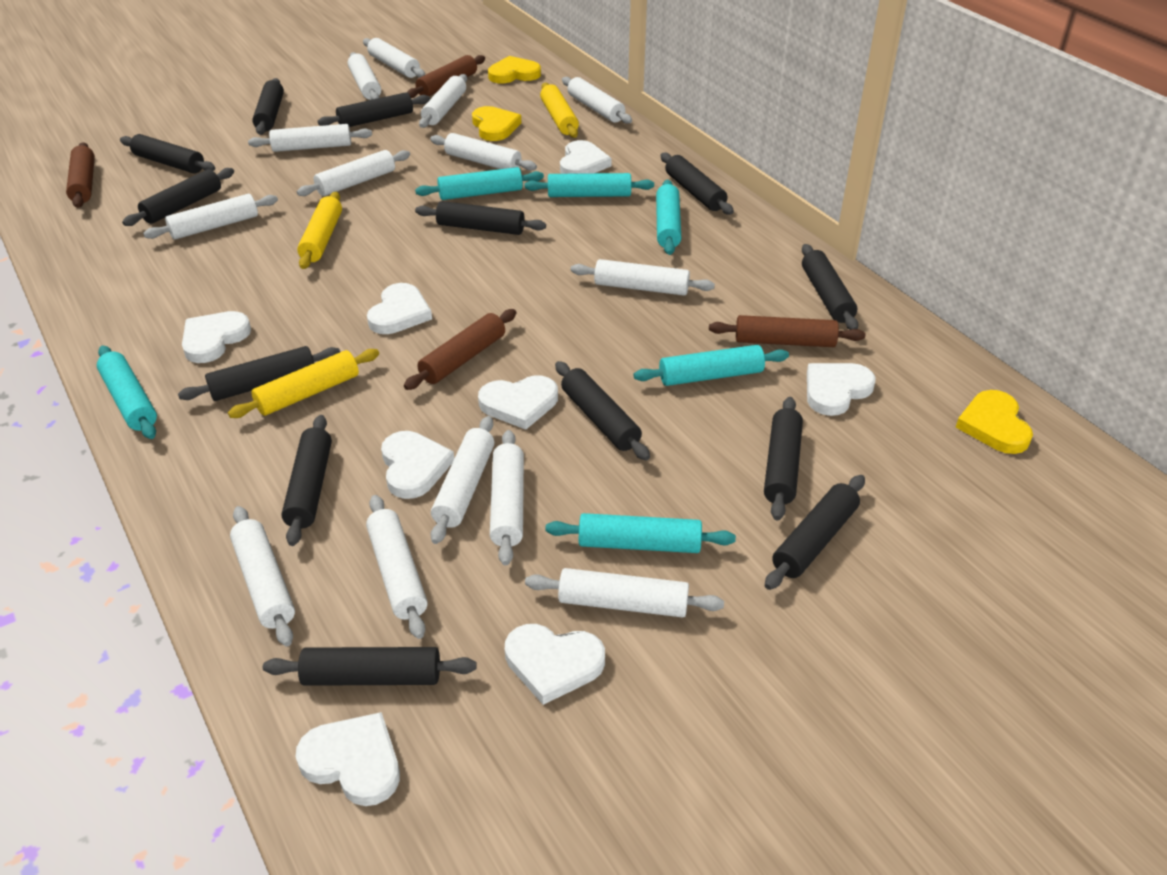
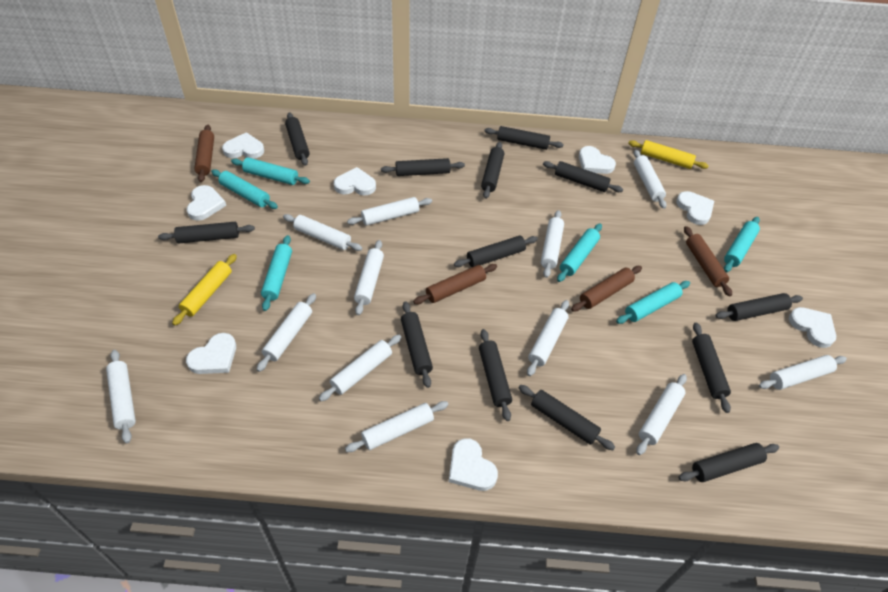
white rolling pin: [143,194,278,240] [230,506,295,646] [248,124,372,152] [297,150,410,196] [348,52,381,100] [363,38,425,78] [366,495,428,639] [419,74,467,128] [430,133,537,171] [431,416,494,544] [490,430,524,565] [525,568,724,618] [562,77,632,124] [571,259,715,296] = 14 -> [106,350,136,443] [257,293,316,372] [283,214,362,251] [319,335,401,401] [345,401,448,452] [347,197,432,226] [354,240,384,315] [527,300,569,376] [541,210,564,278] [634,150,667,209] [636,374,687,455] [759,355,847,390] = 12
yellow heart: [472,106,521,141] [488,56,541,83] [956,390,1033,454] = 3 -> none = 0
yellow rolling pin: [228,349,379,418] [297,192,342,269] [540,83,579,138] = 3 -> [172,254,237,325] [628,140,709,169] = 2

